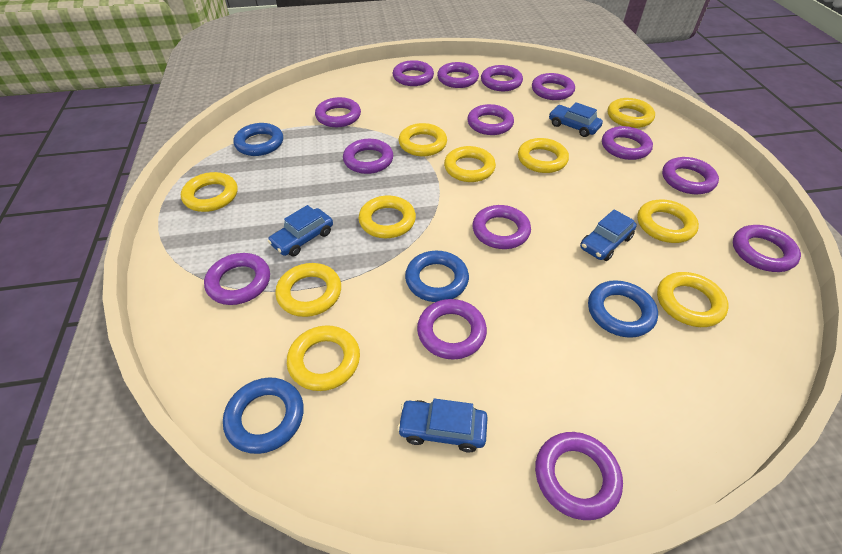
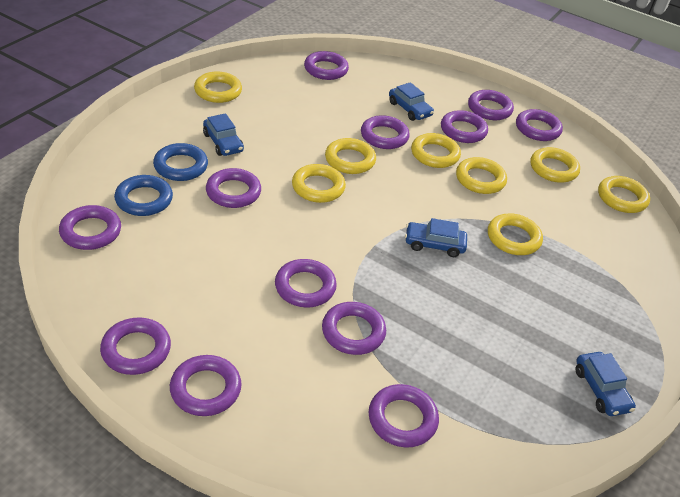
blue ring: [223,378,304,454] [233,123,283,156] [405,251,469,302] [588,280,658,338] = 4 -> [114,175,173,216] [153,143,208,181] = 2
purple ring: [204,253,270,305] [315,97,361,127] [343,139,393,174] [393,60,434,86] [417,299,487,360] [437,62,479,88] [467,104,514,135] [473,205,531,249] [481,65,523,91] [532,73,575,100] [535,432,623,520] [602,126,653,160] [662,157,719,194] [733,225,801,272] = 14 -> [59,205,121,250] [100,317,171,375] [170,355,242,416] [206,168,261,208] [275,259,337,307] [304,51,349,80] [322,302,386,355] [361,115,410,149] [369,384,439,448] [441,110,488,143] [468,90,514,120] [516,109,563,141] = 12
yellow ring: [181,172,237,212] [275,263,341,317] [287,325,360,391] [359,195,416,238] [399,123,447,156] [444,146,496,182] [518,138,569,173] [608,98,655,128] [637,199,699,243] [657,272,729,327] = 10 -> [194,71,242,103] [292,164,346,203] [325,138,376,174] [411,133,461,168] [456,157,507,194] [488,213,543,255] [530,147,580,183] [598,176,650,213] = 8

